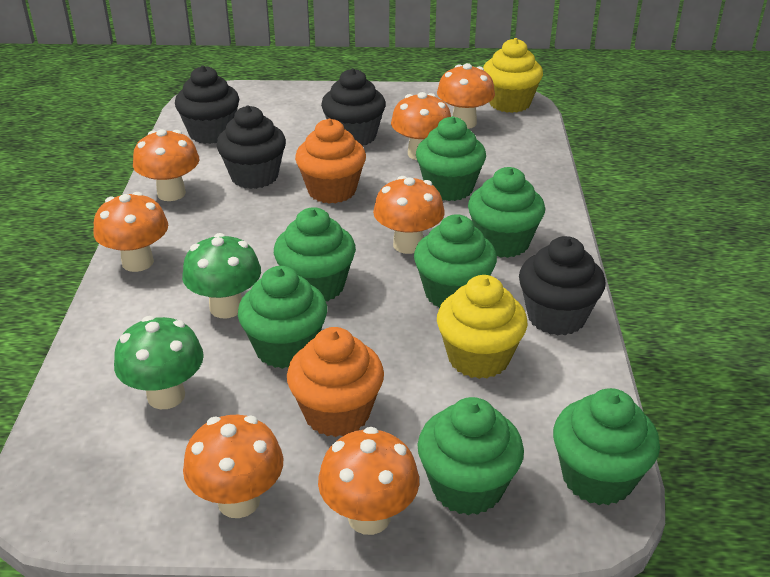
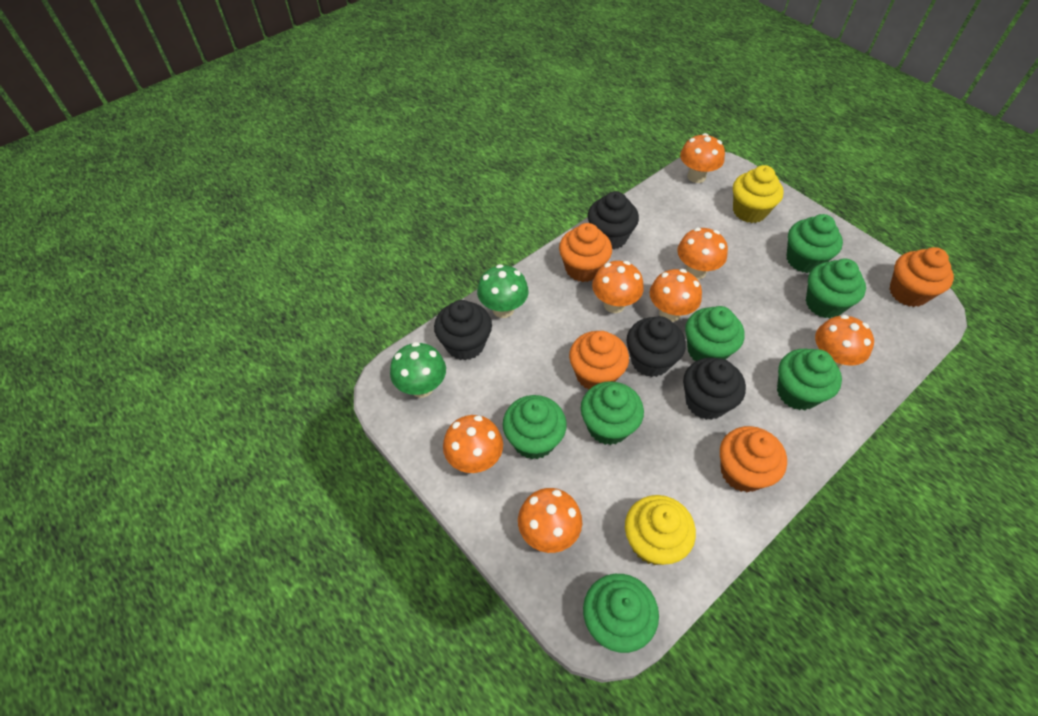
orange cupcake: [287,327,384,437] [295,119,366,204] = 2 -> [559,223,612,282] [569,331,629,389] [720,426,787,492] [889,247,954,307] = 4

